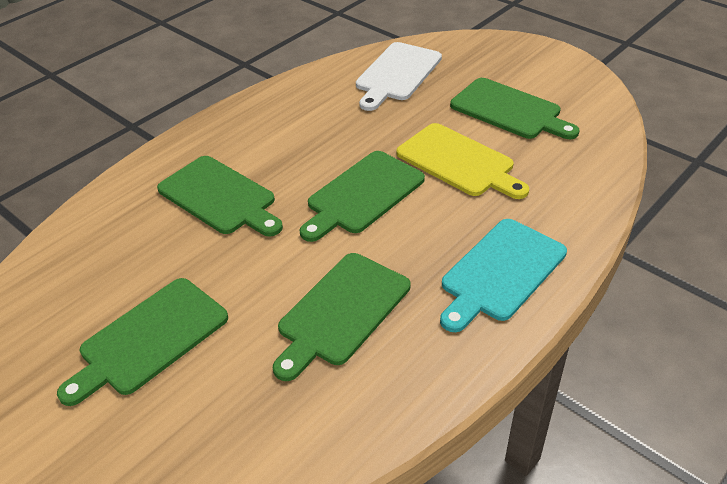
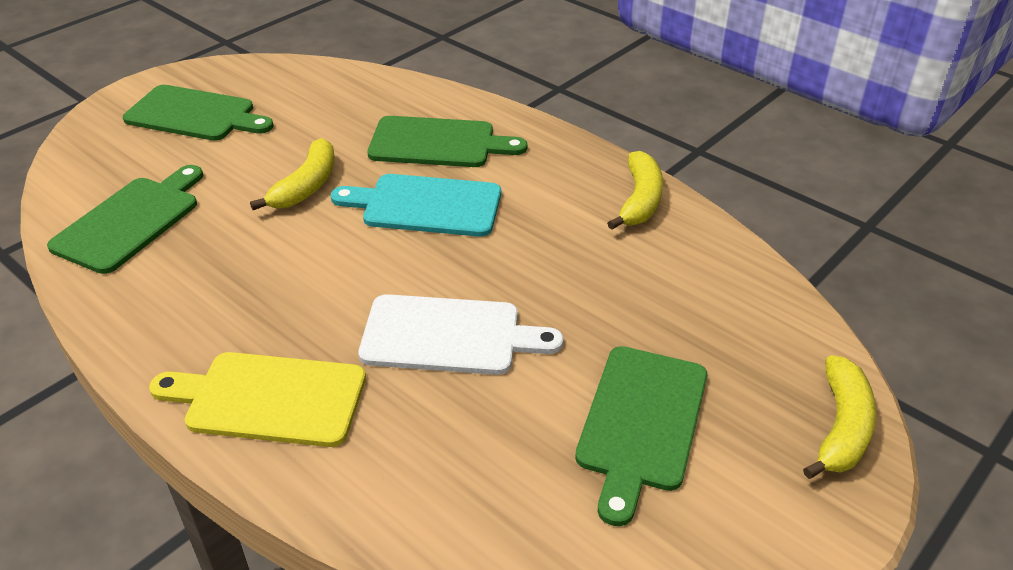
green cutting board: [57,278,228,406] [157,156,283,236] [273,253,410,381] [299,151,425,242] [450,78,580,139] = 5 -> [47,165,203,274] [123,85,274,141] [368,116,527,167] [575,346,707,526] = 4
yellow banana: none = 0 -> [250,138,335,210] [607,151,663,230] [803,355,876,479] = 3

